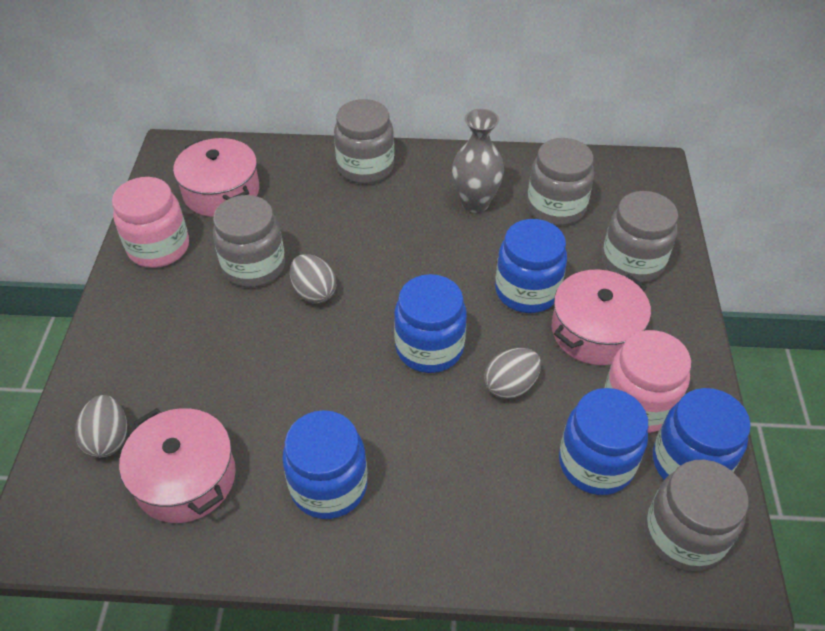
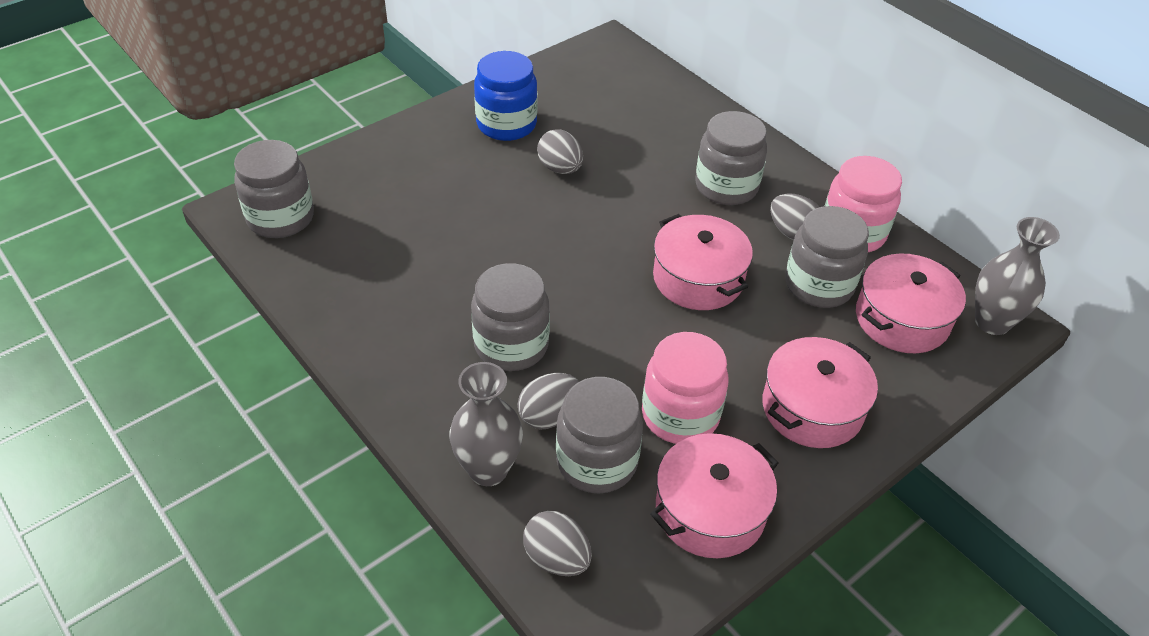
blue jar: [282,410,367,519] [394,274,467,373] [495,219,567,313] [559,388,648,495] [653,388,751,480] = 5 -> [474,51,537,141] = 1
grey egg: [75,395,127,458] [290,254,336,304] [484,348,541,399] = 3 -> [517,373,579,429] [523,511,592,576] [537,129,583,174] [770,193,819,240] = 4
grey vase: [452,109,504,213] = 1 -> [449,362,523,486] [975,217,1060,335] = 2
pink pot: [119,408,236,523] [173,138,259,217] [552,270,651,365] = 3 -> [650,433,778,558] [653,214,753,310] [762,337,878,448] [856,254,966,353] = 4

